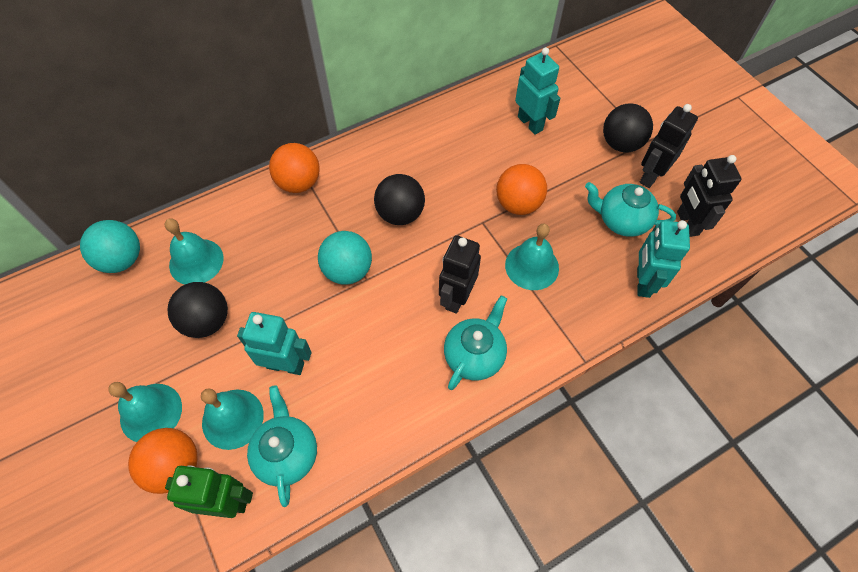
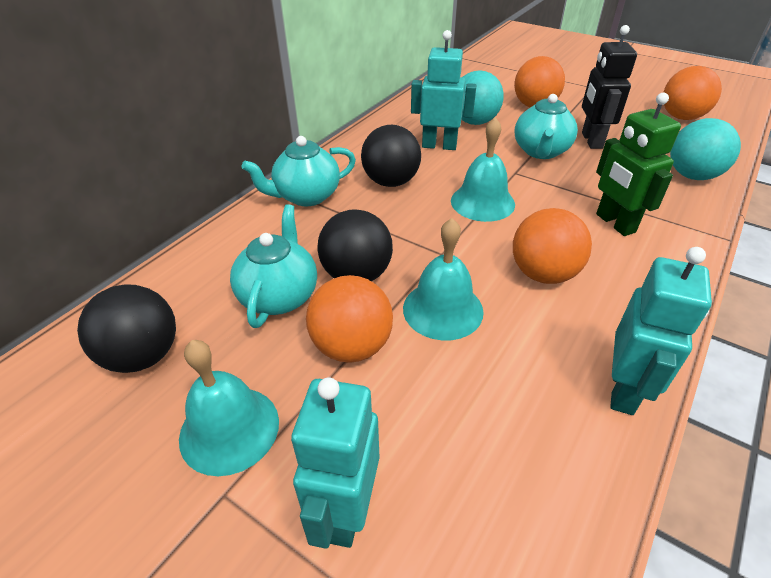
black robot: [439,235,481,314] [640,104,698,188] [677,155,741,237] = 3 -> [582,25,637,149] = 1
orange ball: [128,428,198,494] [269,143,320,193] [496,164,547,215] = 3 -> [306,275,393,363] [513,208,592,284] [514,56,565,107] [663,66,722,120] = 4
turquoise bell: [108,382,182,442] [165,218,224,285] [201,388,264,450] [505,224,559,290] = 4 -> [179,340,279,476] [403,218,484,340] [451,117,515,222] = 3

